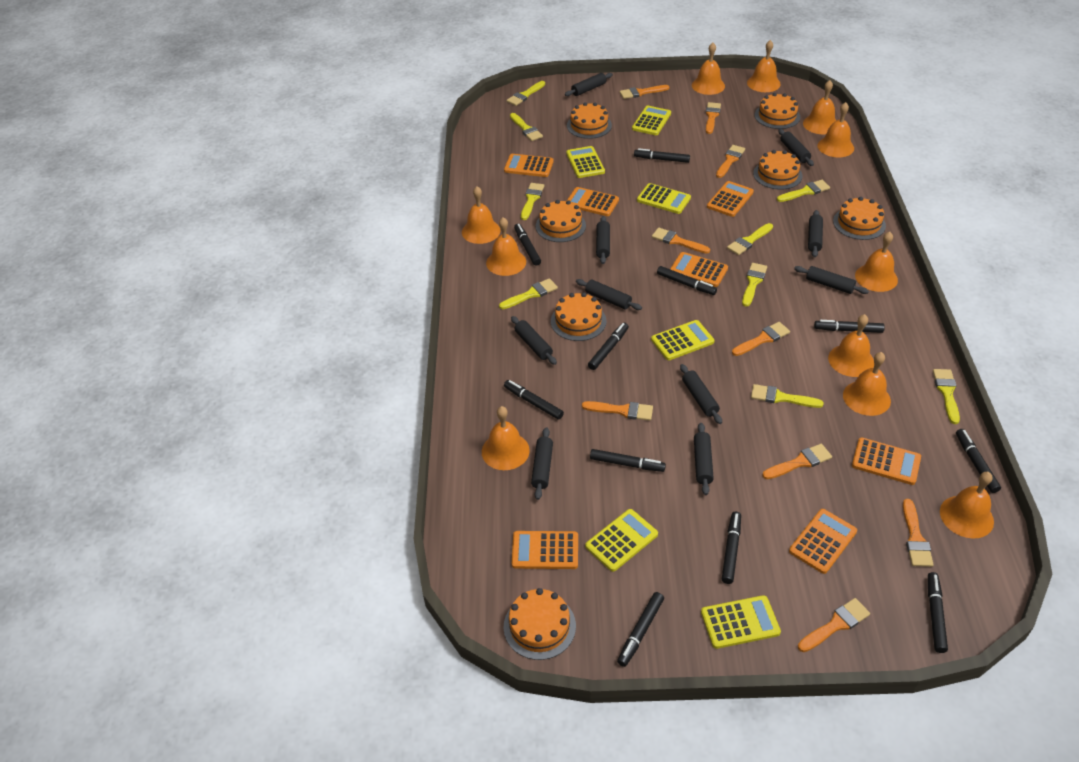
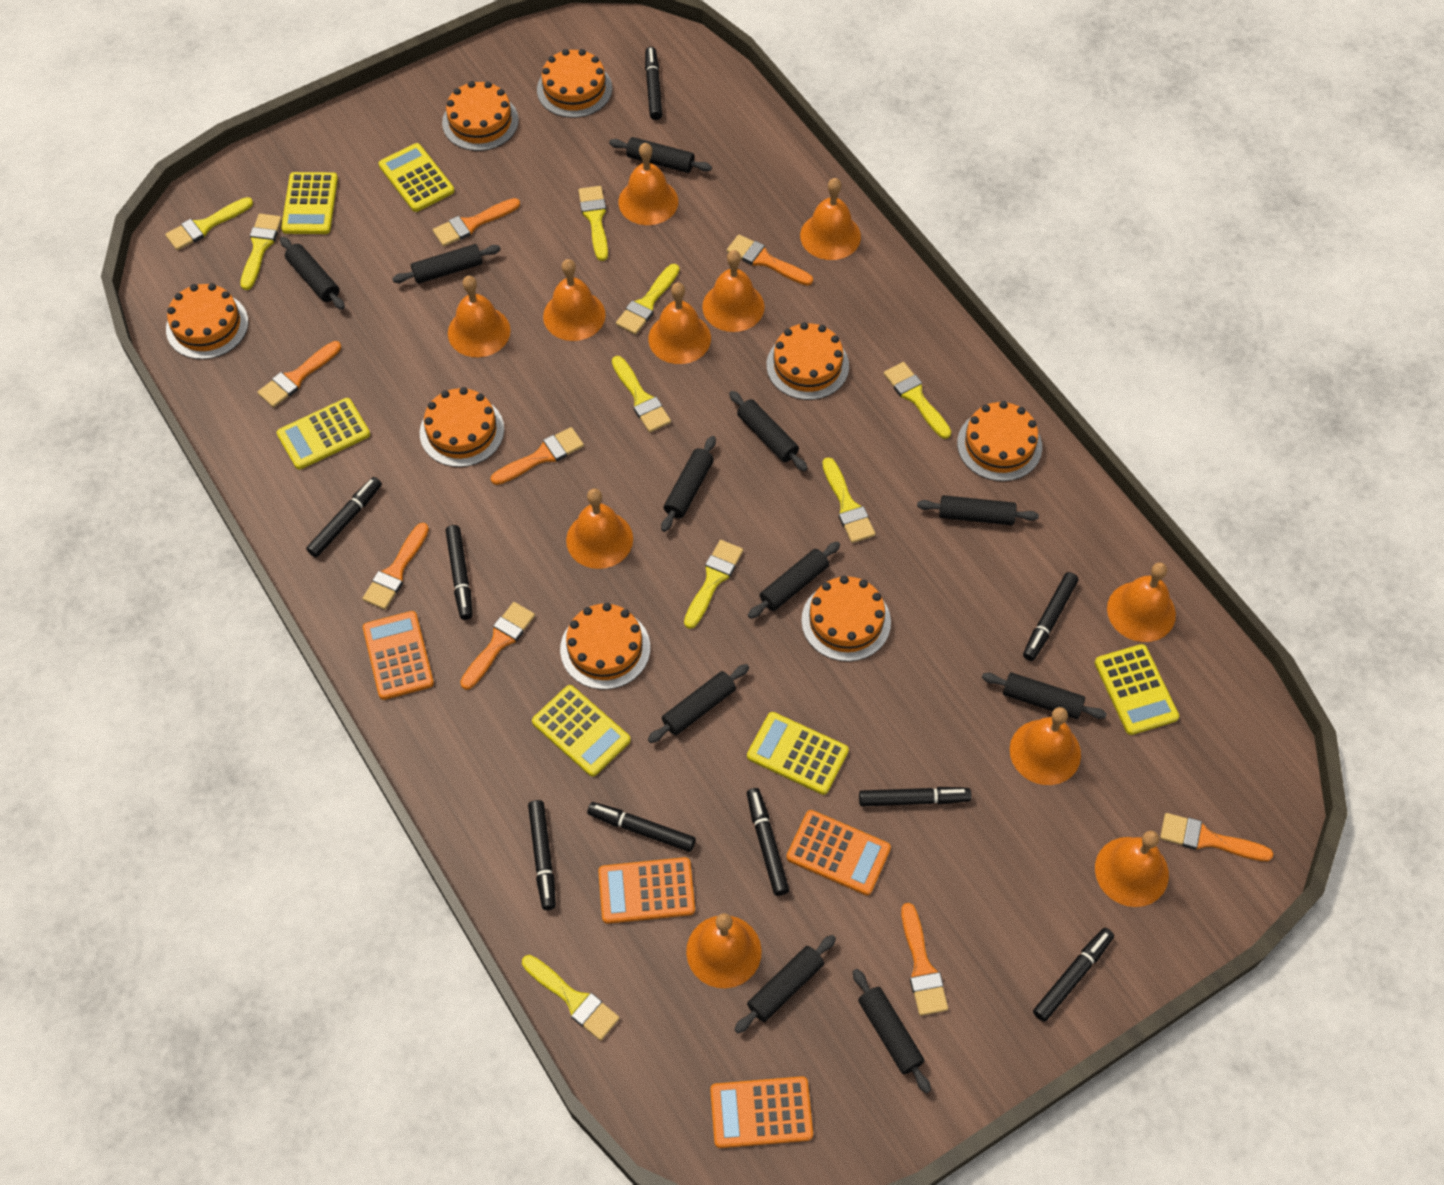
black marker: [504,380,564,420] [514,224,541,266] [588,323,629,370] [590,449,666,472] [617,592,664,667] [634,148,690,163] [657,266,717,295] [722,512,741,584] [814,320,885,333] [928,572,948,653] [956,429,1001,493] = 11 -> [306,477,382,557] [446,525,473,620] [528,800,556,910] [587,802,696,852] [645,47,663,120] [747,788,789,896] [859,787,971,806] [1023,572,1078,661] [1033,928,1114,1022] = 9
black rolling pin: [511,316,557,365] [531,427,553,500] [565,73,613,96] [576,279,642,310] [596,216,610,264] [680,364,722,424] [694,423,714,495] [778,129,814,166] [794,266,869,294] [808,210,823,257] = 10 -> [280,237,345,310] [392,244,501,284] [609,137,712,173] [648,664,749,743] [661,436,716,532] [729,391,807,471] [734,935,836,1033] [748,541,840,619] [853,969,931,1093] [917,495,1039,525] [982,672,1107,719] = 11
orange brush: [582,401,653,421] [620,85,669,99] [652,228,710,254] [706,102,721,134] [716,145,745,178] [732,322,790,356] [763,444,832,479] [798,598,870,652] [903,499,934,567] = 9 -> [258,341,341,407] [363,523,429,610] [433,198,520,246] [460,602,535,690] [491,427,584,485] [727,234,813,286] [901,903,948,1016] [1160,813,1273,861] = 8
orange cake: [504,588,576,660] [536,200,586,242] [551,292,606,341] [567,102,612,139] [753,150,802,190] [755,93,800,129] [833,197,886,240] = 7 -> [166,283,248,359] [420,387,504,467] [442,81,519,151] [537,49,612,118] [560,603,650,690] [767,322,849,400] [801,576,891,662] [957,401,1042,481] = 8
orange calculator: [504,154,554,177] [512,531,578,569] [567,187,619,216] [670,252,728,287] [707,181,754,217] [789,509,857,574] [852,437,921,485] = 7 -> [363,611,434,700] [598,857,695,924] [710,1076,813,1148] [786,810,891,895] = 4

